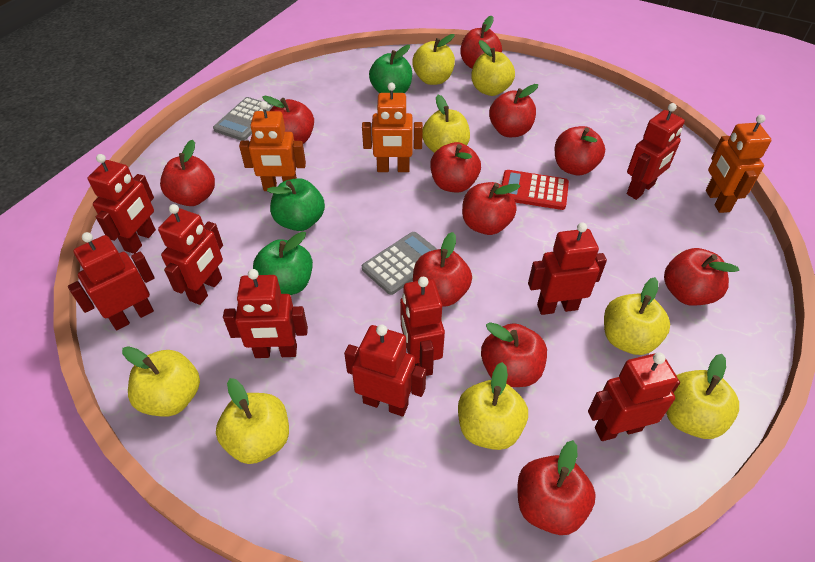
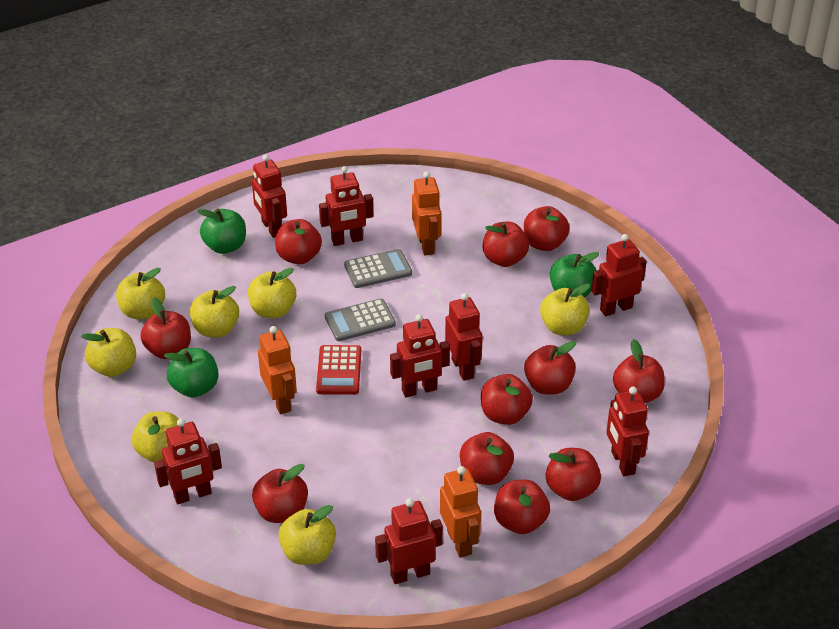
red robot: [68,232,155,330] [88,154,156,254] [158,204,223,305] [223,269,308,358] [344,325,426,416] [400,277,445,376] [528,223,607,315] [588,352,680,441] [627,103,685,200] = 9 -> [154,419,222,504] [252,154,287,238] [319,166,374,246] [375,498,443,584] [390,314,450,397] [445,293,483,381] [591,234,647,317] [606,387,649,477] = 8
yellow apple: [122,346,200,417] [216,378,289,464] [412,34,455,85] [422,95,470,153] [458,362,528,450] [471,40,515,96] [604,277,670,355] [666,354,739,439] = 8 -> [81,328,136,377] [116,268,165,319] [132,411,179,463] [190,286,239,337] [248,268,296,318] [278,505,336,565] [540,284,590,335] = 7

